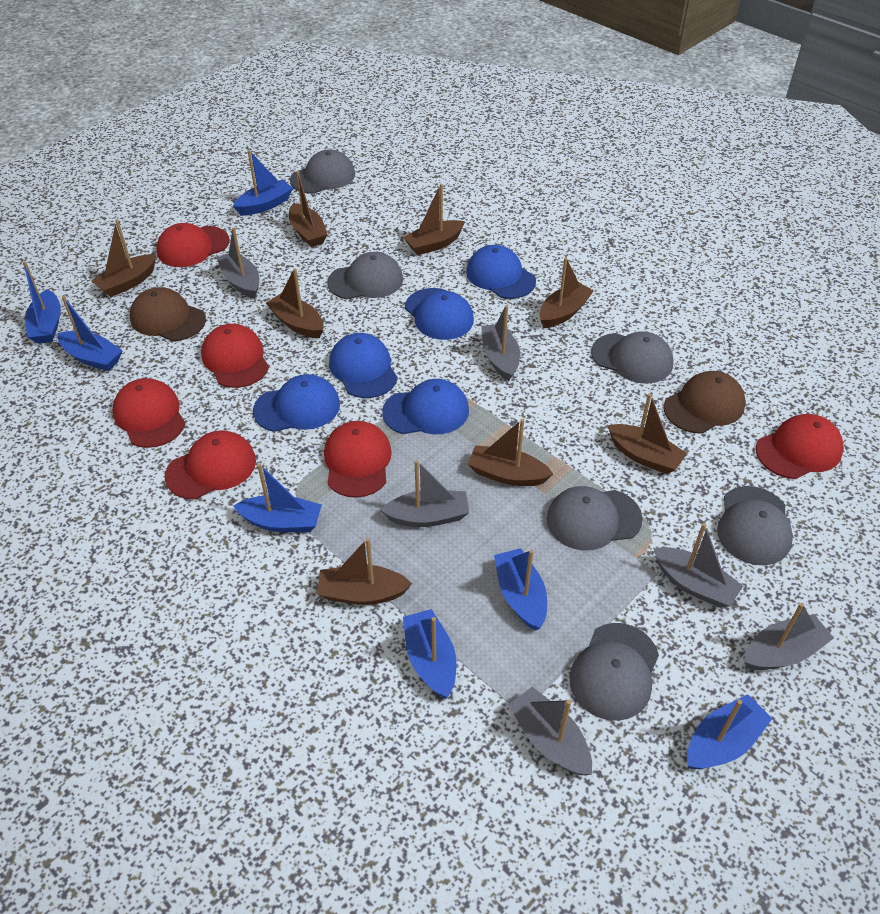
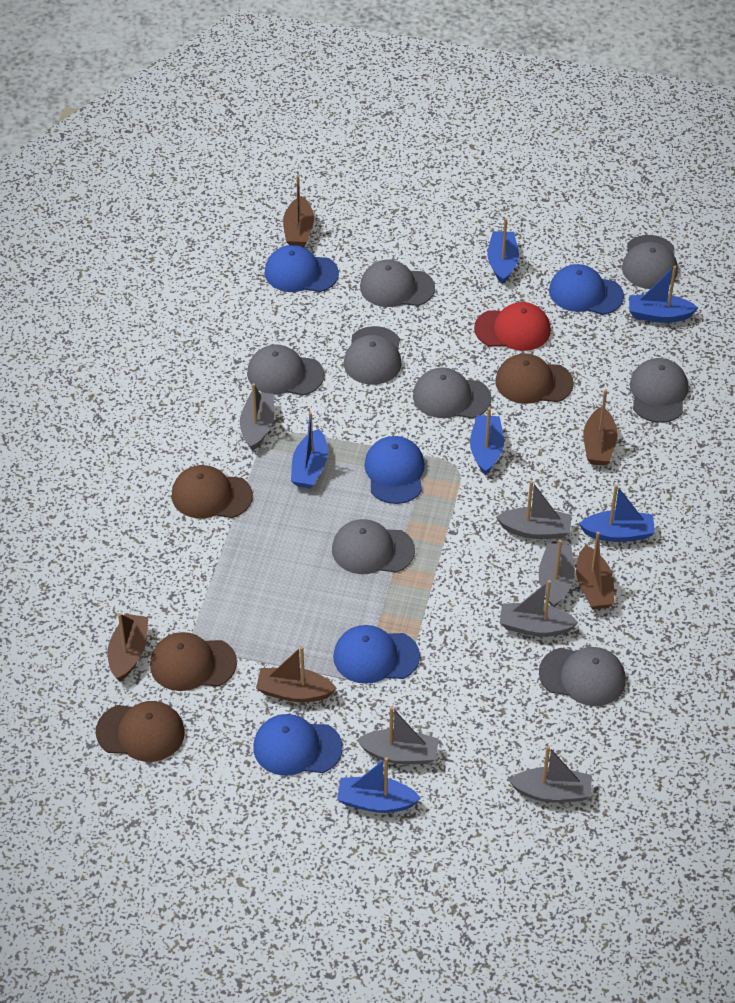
blue boat: [23,261,61,344] [57,296,123,371] [233,150,293,215] [233,463,322,532] [403,609,456,698] [494,548,547,631] [687,694,773,769] = 7 -> [291,412,328,489] [337,757,421,813] [470,407,504,475] [487,218,519,285] [579,485,655,542] [629,266,698,323] = 6
brown boat: [92,220,156,297] [266,268,323,338] [289,171,328,247] [317,538,412,605] [403,184,465,255] [468,419,553,486] [539,258,594,328] [607,393,687,474] = 8 -> [108,613,148,681] [256,646,337,702] [283,175,314,247] [576,532,615,610] [583,389,618,466] = 5
brown cap: [130,287,206,341] [664,371,746,434] = 2 -> [96,701,185,762] [150,632,237,691] [172,465,253,518] [495,354,574,404] = 4
grey cap: [290,149,355,194] [327,252,403,299] [547,486,643,551] [570,623,659,721] [591,331,673,384] [717,486,793,566] = 6 -> [247,344,324,396] [332,519,415,574] [344,326,402,385] [360,260,435,307] [413,368,491,419] [539,647,626,706] [622,235,678,289] [630,358,688,423] = 8
red cap: [113,378,185,448] [157,223,229,267] [165,430,256,499] [201,324,269,388] [324,421,392,498] [756,414,844,479] = 6 -> [474,302,551,351] = 1

